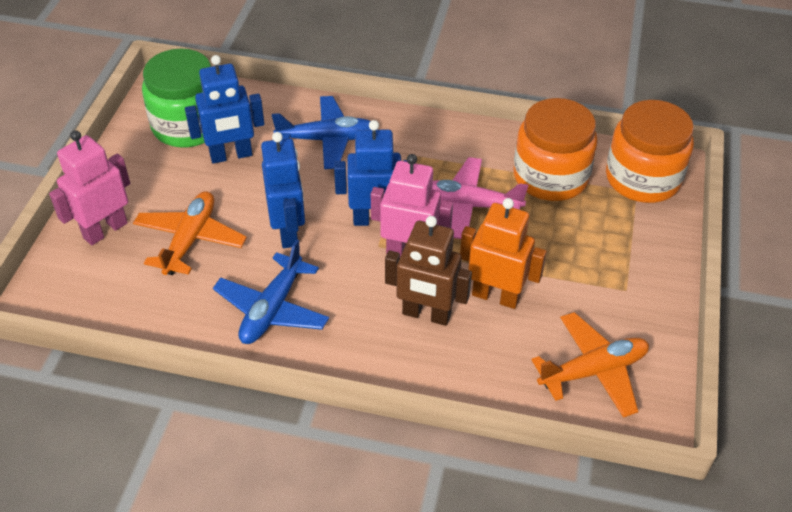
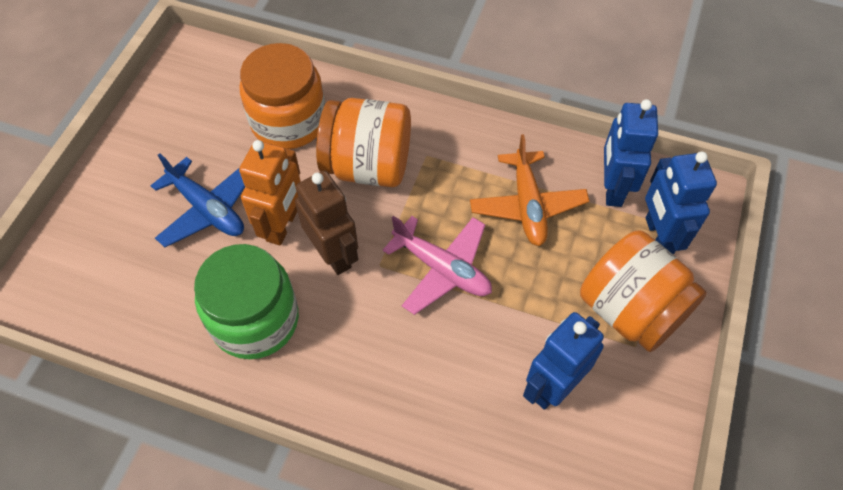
blue plane: [213,239,329,344] [272,96,371,169] = 2 -> [151,153,245,247] = 1
orange jar: [513,98,598,201] [606,100,694,203] = 2 -> [240,43,325,149] [316,98,411,187] [580,230,707,352] = 3
orange plane: [133,191,247,275] [532,312,649,418] = 2 -> [470,134,590,246] = 1
pink robot: [49,130,130,245] [371,154,453,257] = 2 -> none = 0

